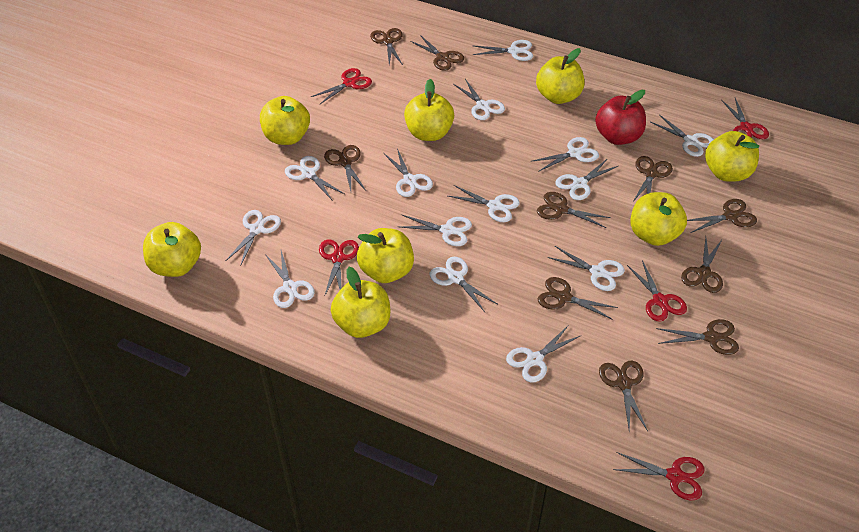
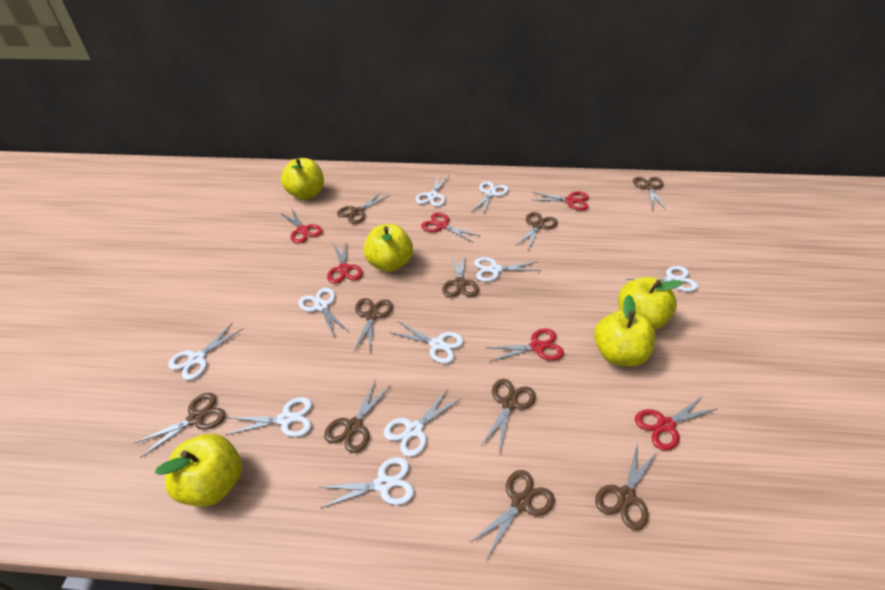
red apple: [595,90,646,145] = 1 -> none = 0
red scissors: [311,68,372,105] [319,240,359,297] [613,452,705,500] [627,260,687,322] [722,98,769,139] = 5 -> [280,207,323,243] [327,242,363,284] [421,212,481,243] [485,328,564,362] [532,191,589,210] [635,396,717,450] = 6
white scissors: [226,210,281,267] [265,250,314,308] [285,156,345,201] [384,148,433,197] [400,215,472,246] [430,257,497,312] [448,185,520,222] [454,79,505,120] [472,40,533,61] [506,326,580,382] [533,137,599,172] [548,246,625,291] [555,158,618,200] [650,114,714,157] = 14 -> [168,323,243,380] [226,397,312,437] [299,288,350,339] [319,457,414,508] [384,389,460,457] [389,321,464,364] [415,175,448,207] [471,181,509,214] [474,257,541,282] [626,266,698,292] = 10
yellow apple: [143,222,201,277] [260,96,310,145] [331,267,390,338] [357,228,414,283] [404,79,454,141] [536,48,584,104] [630,192,687,246] [705,131,759,181] = 8 -> [155,434,242,506] [281,158,324,200] [364,224,413,272] [594,295,656,366] [618,277,683,330] = 5

